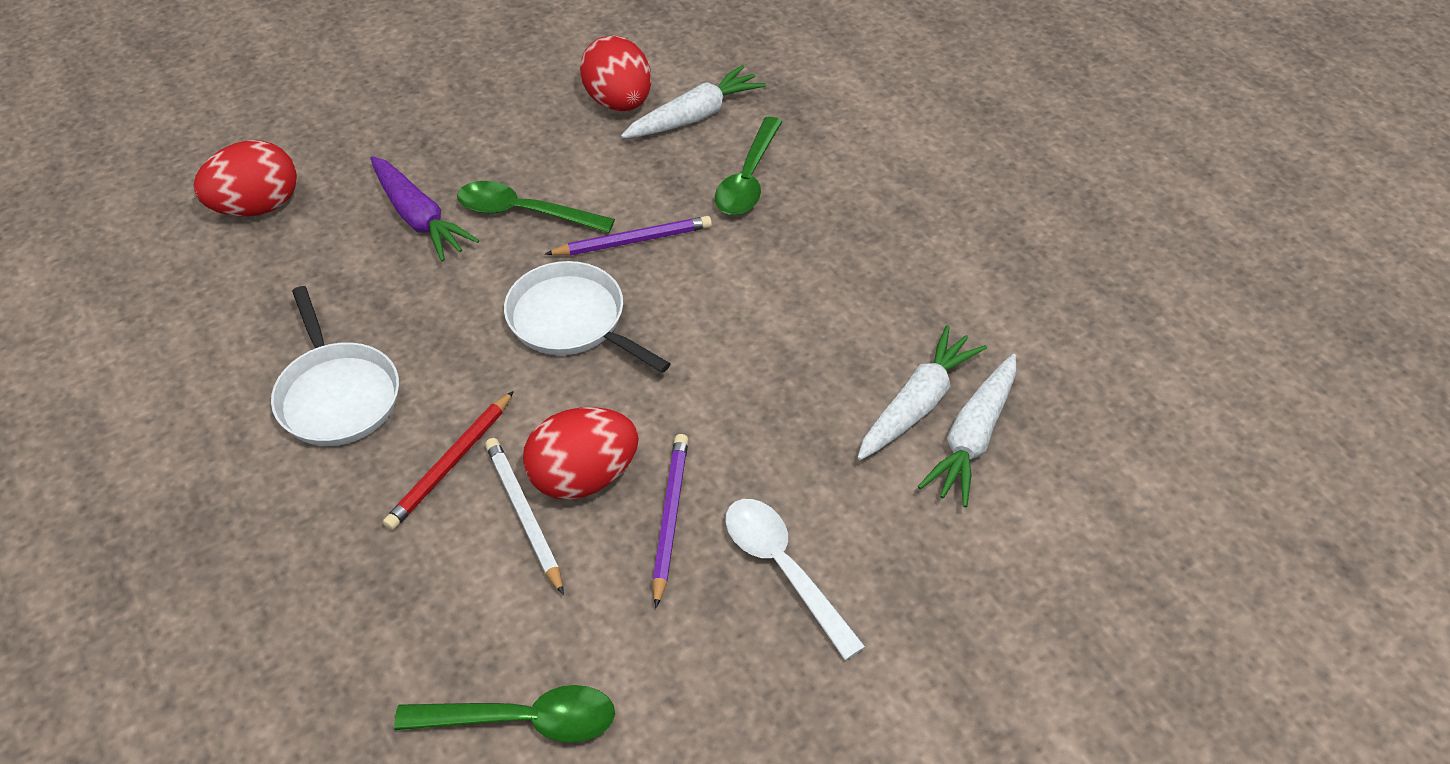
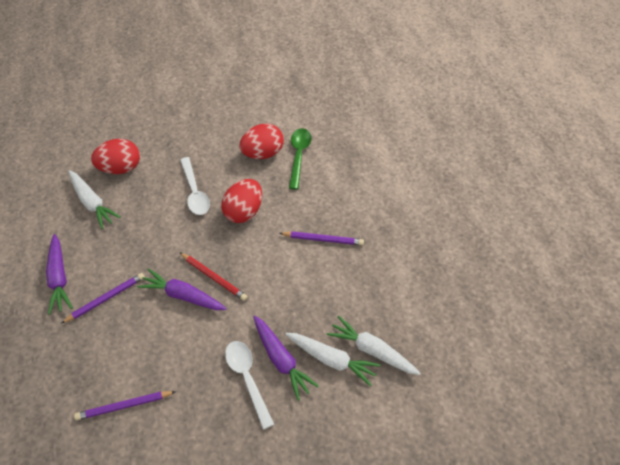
green spoon: [394,685,615,743] [457,181,615,233] [715,117,782,215] = 3 -> [289,128,311,190] = 1
purple carrot: [370,156,480,262] = 1 -> [46,234,73,315] [137,268,227,310] [253,315,319,401] = 3
purple pencil: [545,216,712,256] [652,434,688,608] = 2 -> [61,273,145,323] [74,391,176,420] [279,231,364,245] = 3
white pan: [271,286,399,446] [504,261,671,373] = 2 -> none = 0
white pencil: [485,438,564,595] = 1 -> none = 0
white spoon: [725,499,866,660] = 1 -> [180,157,210,215] [225,341,274,430] = 2

